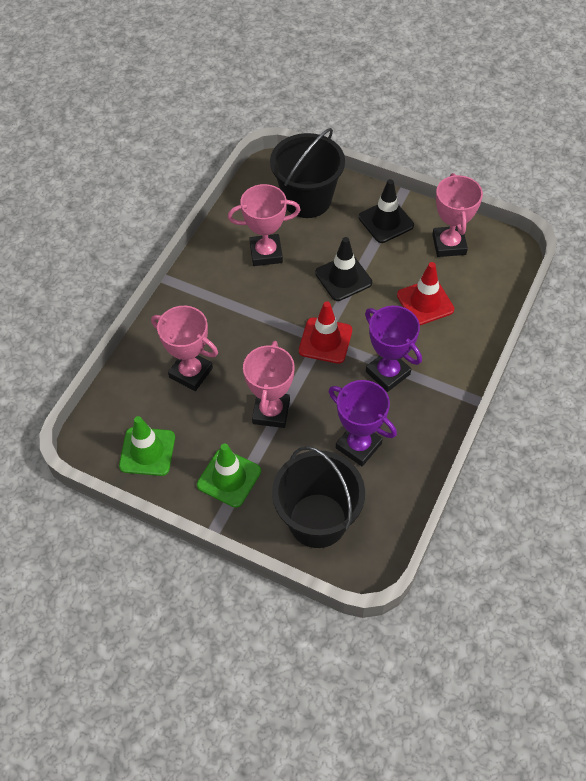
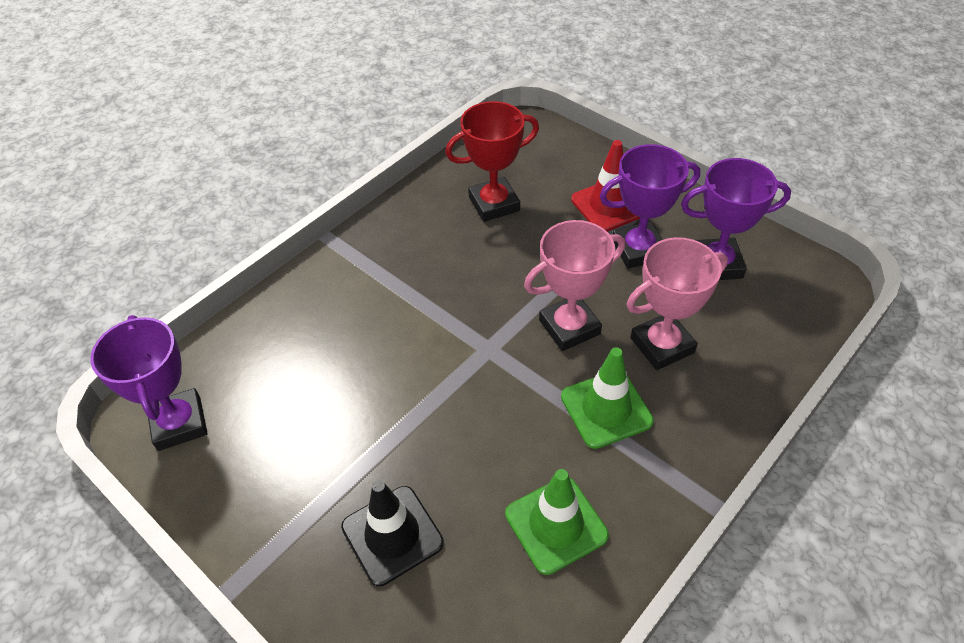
black bucket: [270,128,345,218] [272,446,365,548] = 2 -> none = 0
black traffic cone: [315,237,372,301] [359,179,414,243] = 2 -> [341,480,444,586] = 1
pink trophy: [151,306,218,391] [228,184,300,266] [243,341,295,428] [432,173,483,257] = 4 -> [524,220,625,351] [627,237,728,370] = 2
purple trophy: [329,380,397,466] [365,306,422,392] = 2 -> [90,315,207,451] [600,144,700,269] [681,158,791,280] = 3
red traffic cone: [299,301,352,364] [397,262,454,325] = 2 -> [571,140,640,232] = 1
red trophy: none = 0 -> [445,101,539,222] = 1

